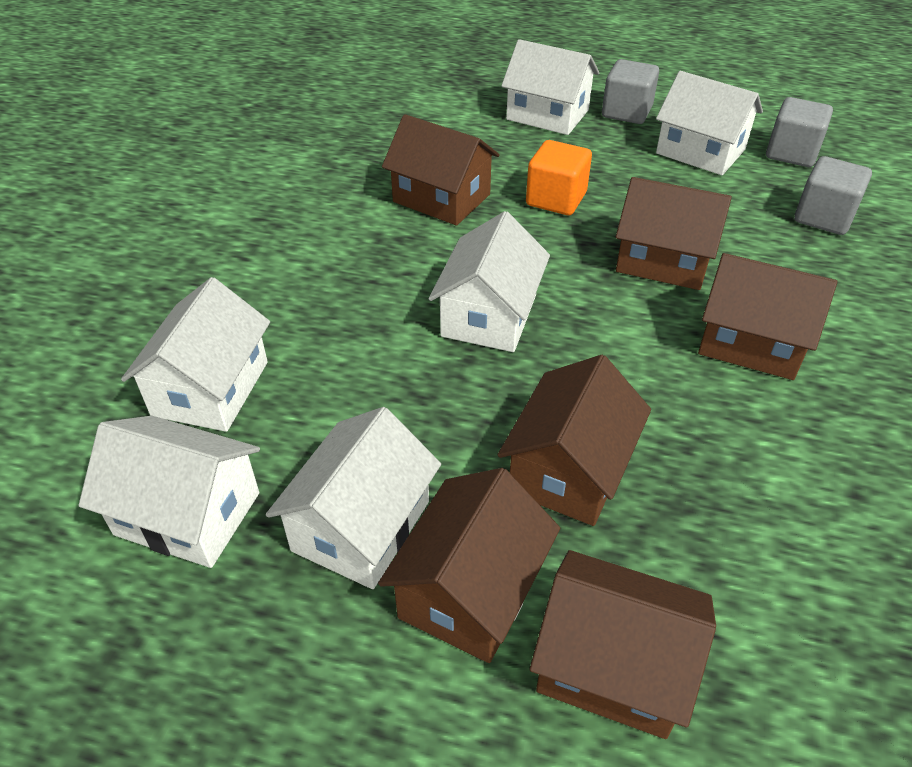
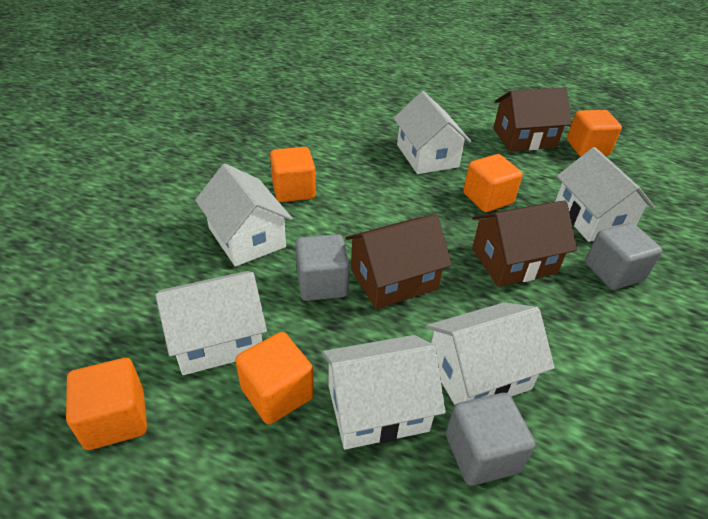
brown house: [378,468,560,663] [382,114,500,226] [497,355,651,526] [530,550,716,739] [616,177,732,290] [698,253,837,380] = 6 -> [345,214,452,309] [472,200,577,287] [493,87,572,151] = 3
orange cube: [526,140,592,215] = 1 -> [66,358,147,450] [235,332,314,424] [270,147,316,202] [463,154,523,212] [567,110,622,156] = 5

